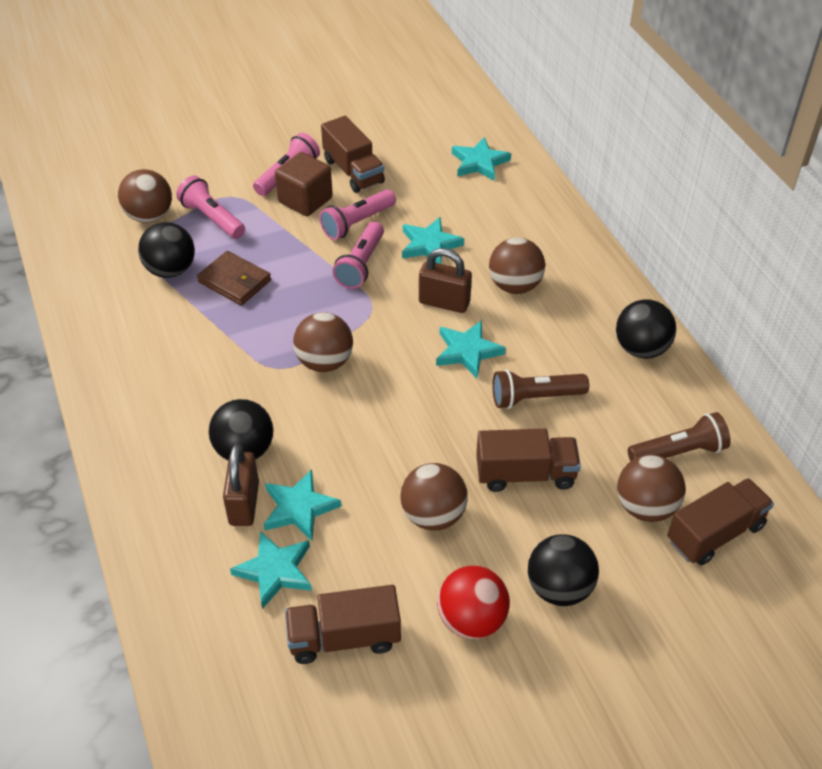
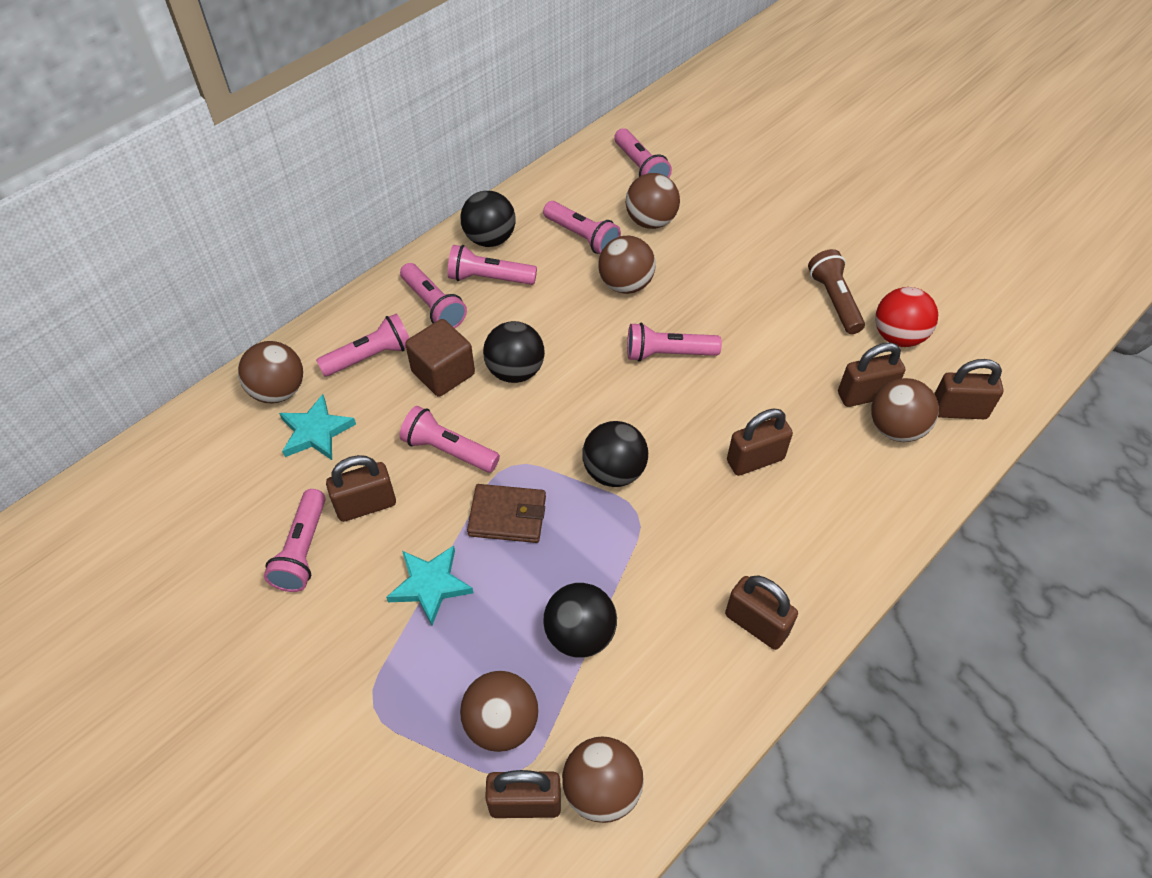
brown ball: [118,169,172,223] [293,312,353,372] [400,463,468,531] [489,238,545,294] [617,455,686,522] = 5 -> [238,341,303,403] [460,671,539,752] [562,736,643,823] [598,236,656,294] [626,173,680,229] [871,378,939,442] = 6
brown flashlight: [492,370,589,409] [628,412,731,462] = 2 -> [808,249,865,334] = 1
brown padlock: [223,444,259,526] [419,248,472,313] = 2 -> [326,455,396,522] [485,770,561,818] [725,575,798,650] [727,408,793,476] [838,342,905,407] [934,359,1004,419] = 6
brown truck: [285,585,401,664] [321,116,385,193] [476,429,581,492] [667,478,774,565] = 4 -> none = 0
pink flashlight: [176,176,245,239] [253,133,320,196] [319,189,396,240] [332,221,384,289] = 4 -> [264,489,326,592] [316,313,409,377] [400,263,467,328] [400,406,500,473] [448,245,537,285] [543,201,621,254] [614,128,672,178] [627,323,722,362] = 8
turquoise star: [230,531,312,609] [264,469,341,541] [402,217,464,264] [436,320,506,378] [452,137,511,181] = 5 -> [279,394,356,460] [386,545,473,626] = 2

